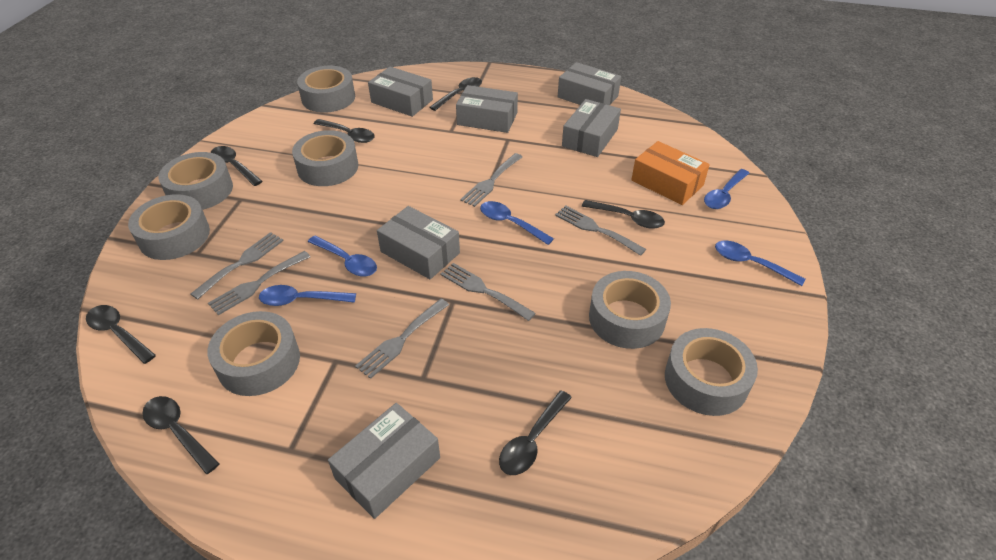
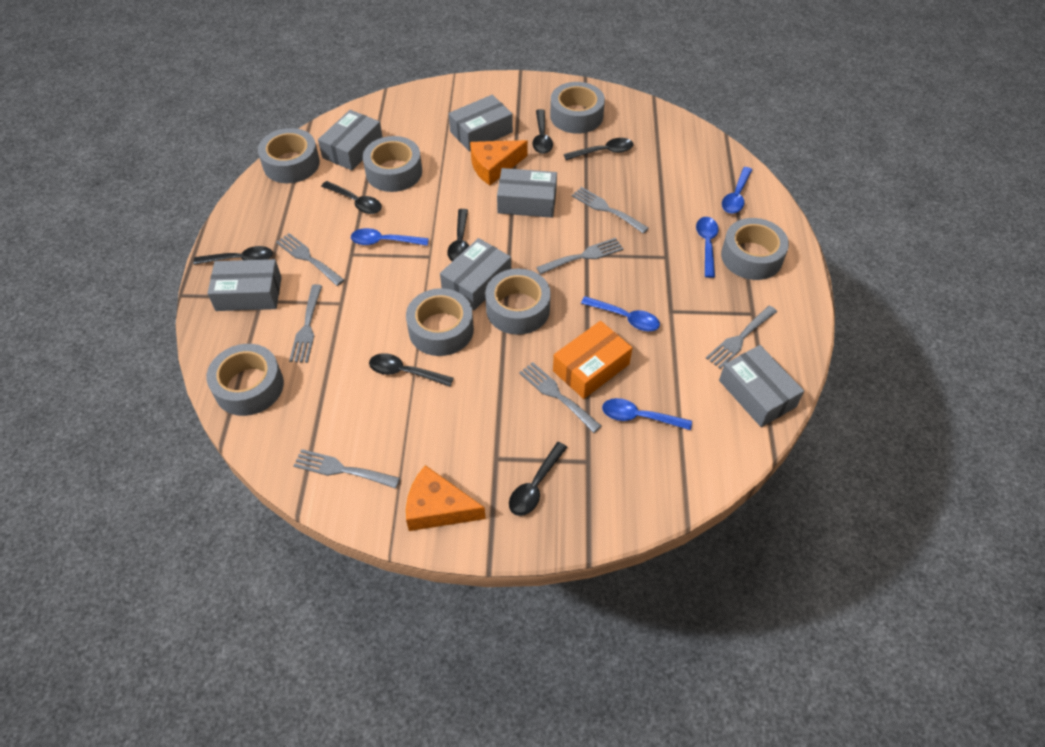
grey fork: [191,232,284,299] [208,251,310,315] [355,299,449,379] [441,263,536,321] [460,153,523,207] [555,205,646,256] = 6 -> [276,233,344,286] [289,284,322,363] [293,449,400,489] [519,362,601,433] [536,238,623,274] [572,187,649,234] [706,306,777,369] = 7
orange cheese: none = 0 -> [406,465,486,531] [470,140,528,185] = 2

